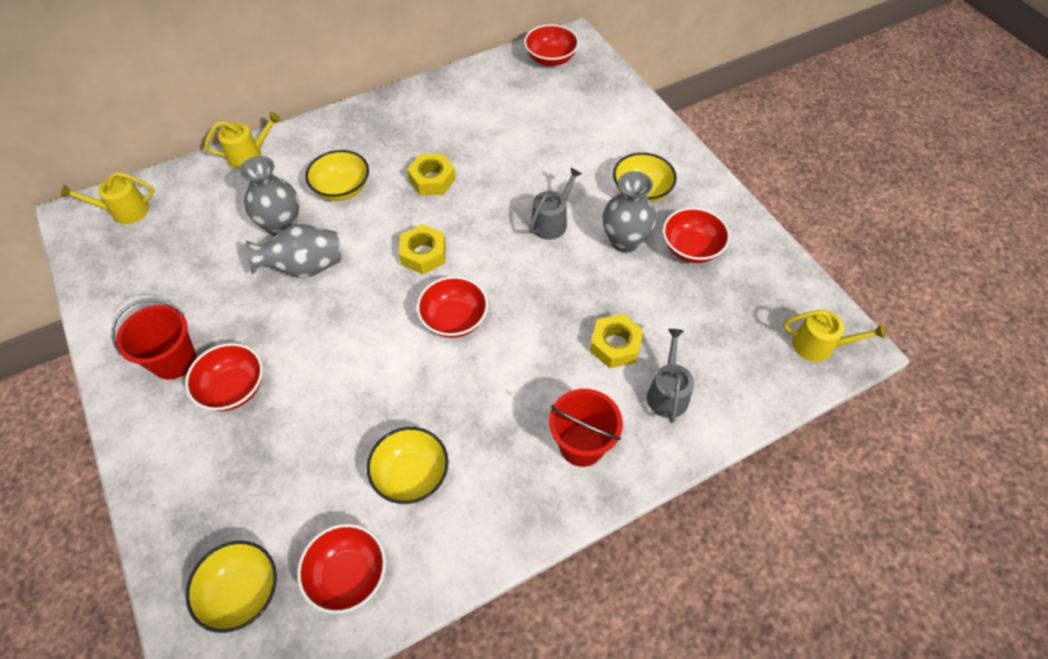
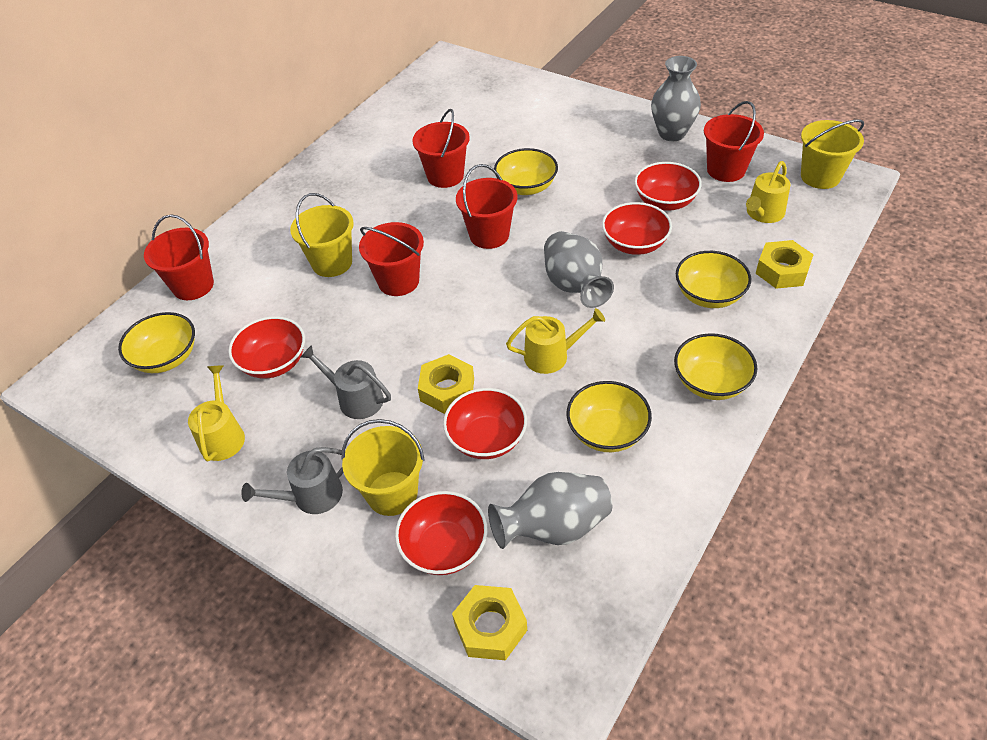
red bucket: [111,298,196,380] [549,389,623,467] = 2 -> [144,215,214,300] [359,222,424,296] [412,109,470,188] [456,164,517,249] [704,101,764,182] = 5
yellow bowl: [185,541,277,633] [305,150,369,201] [367,427,449,504] [613,153,677,203] = 4 -> [118,312,195,373] [494,148,558,195] [566,381,652,452] [674,333,758,400] [676,251,751,308] = 5
yellow bucket: none = 0 -> [290,193,354,277] [342,419,425,516] [801,120,864,189] = 3

